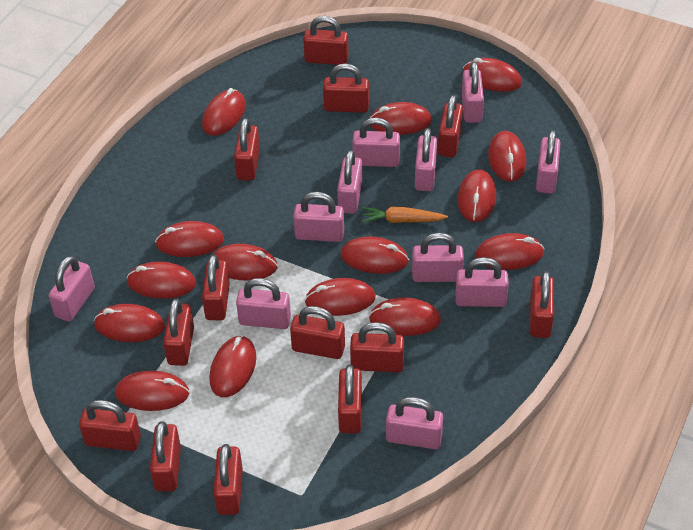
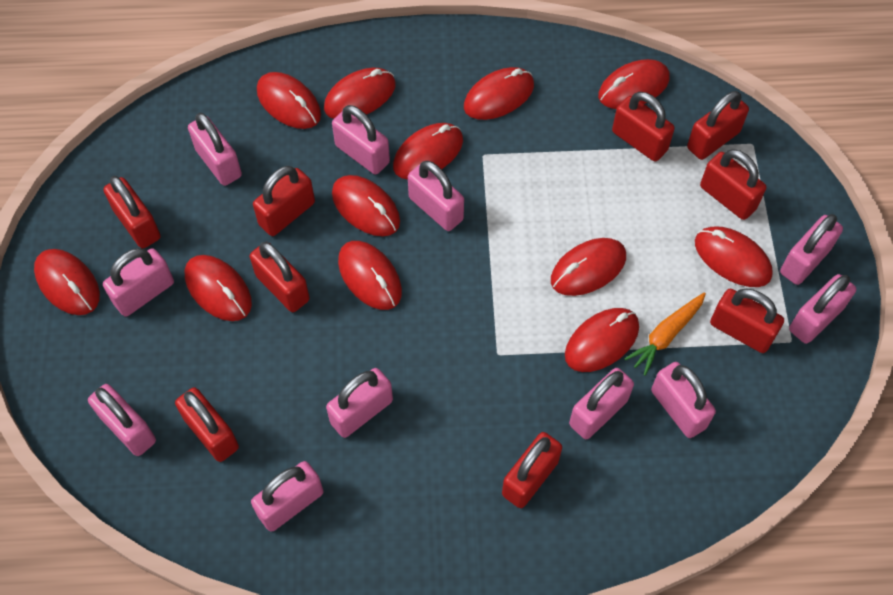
red mouse: [94,304,165,342] [115,371,189,411] [127,261,196,299] [155,221,224,257] [202,88,246,136] [209,335,256,397] [213,244,278,281] [305,278,376,316] [341,236,409,274] [369,298,441,336] [370,102,432,135] [457,170,496,222] [463,58,522,92] [475,233,544,270] [488,131,526,182] = 15 -> [34,249,100,315] [185,255,252,321] [257,72,321,129] [324,68,396,119] [332,175,400,236] [338,241,402,310] [393,123,463,180] [464,67,534,120] [551,238,626,296] [565,308,639,372] [598,59,670,109] [695,227,773,287] = 12
red padlock: [79,400,141,451] [150,421,181,491] [163,298,194,366] [202,254,230,320] [213,444,243,515] [234,118,260,180] [290,306,345,359] [303,16,349,65] [323,63,369,113] [338,365,362,433] [350,322,404,372] [438,95,463,157] [530,271,554,338] = 13 -> [103,176,161,248] [175,387,239,462] [250,242,310,312] [253,166,315,236] [502,432,562,508] [612,92,675,161] [687,91,749,160] [700,149,766,220] [710,288,784,353] = 9

